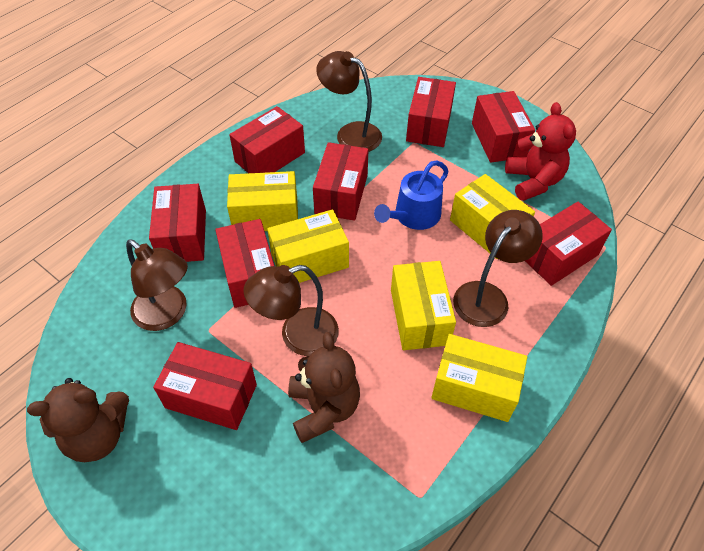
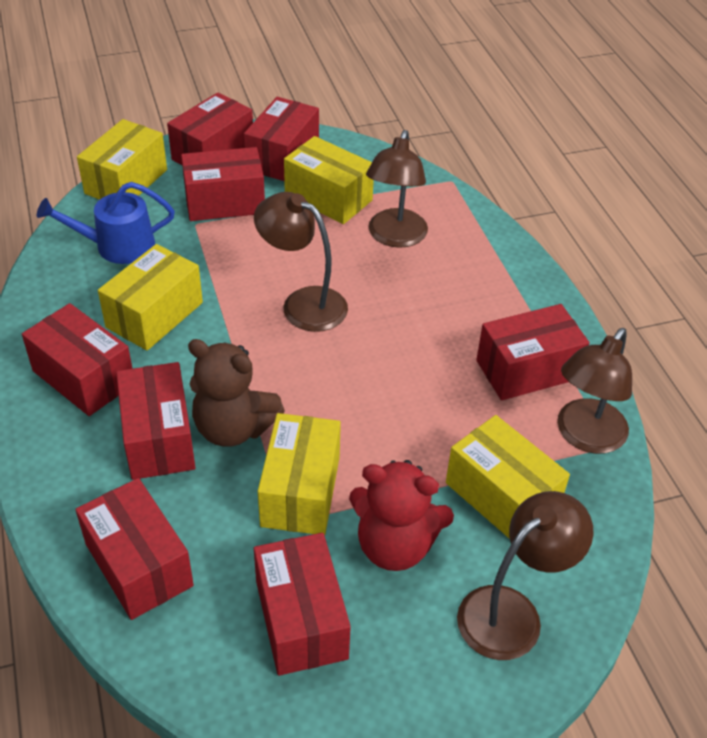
brown teddy bear: [27,378,129,462] [288,332,360,443] = 2 -> [188,339,285,447] = 1

